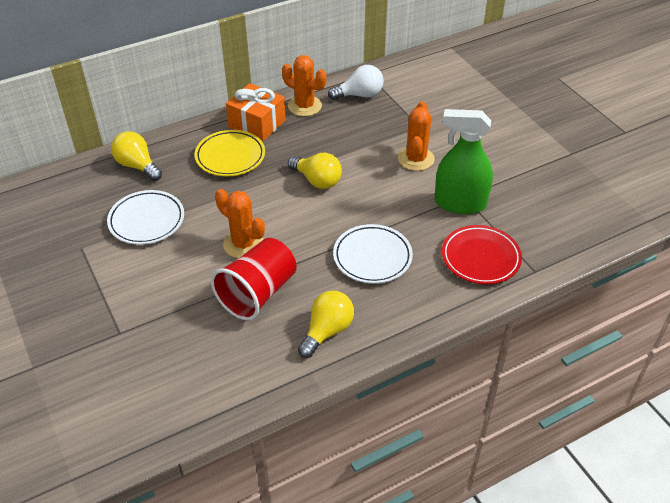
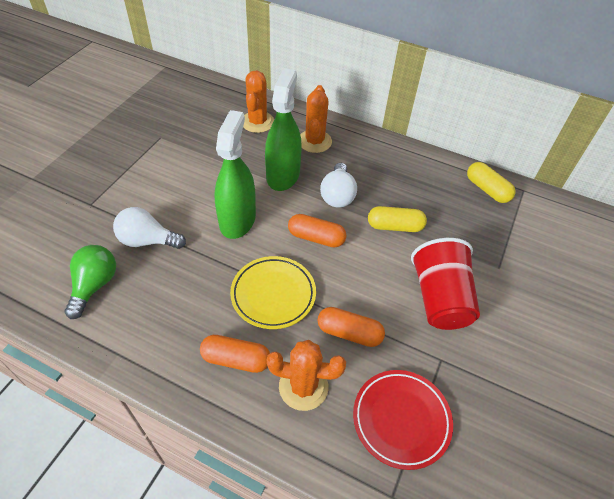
green light bulb: none = 0 -> [64,245,116,319] = 1
green spray bottle: [435,109,493,214] = 1 -> [214,110,256,239] [265,68,301,191] = 2
orange capsule: none = 0 -> [200,335,270,373] [288,214,346,248] [317,307,385,347] = 3
orange gift: [226,83,286,141] = 1 -> none = 0
white light bulb: [328,65,384,100] = 1 -> [113,207,186,249] [320,163,357,207] = 2
white plate: [107,190,184,245] [333,224,413,284] = 2 -> none = 0
yellow capsule: none = 0 -> [368,206,427,232] [467,162,515,203] = 2
yellow light bulb: [111,131,162,181] [288,153,342,189] [298,291,354,358] = 3 -> none = 0

